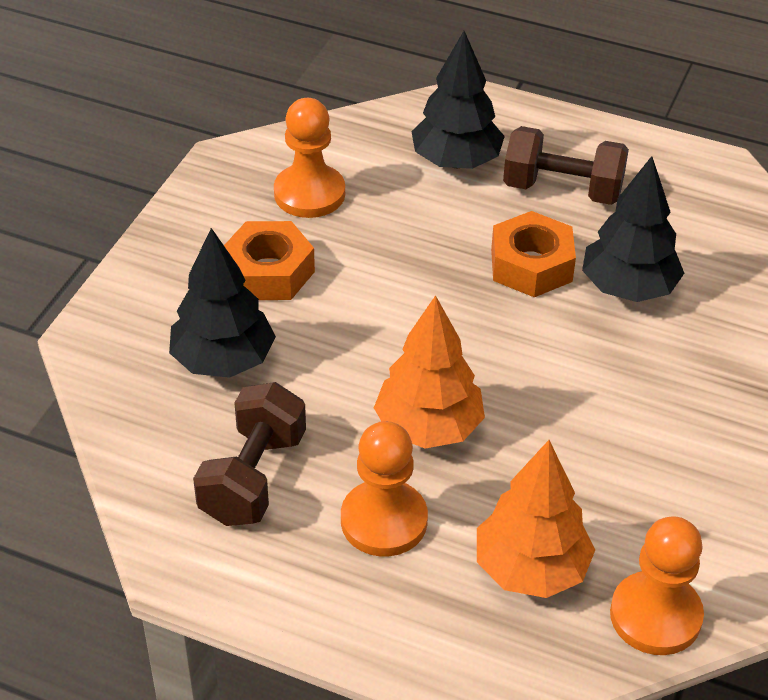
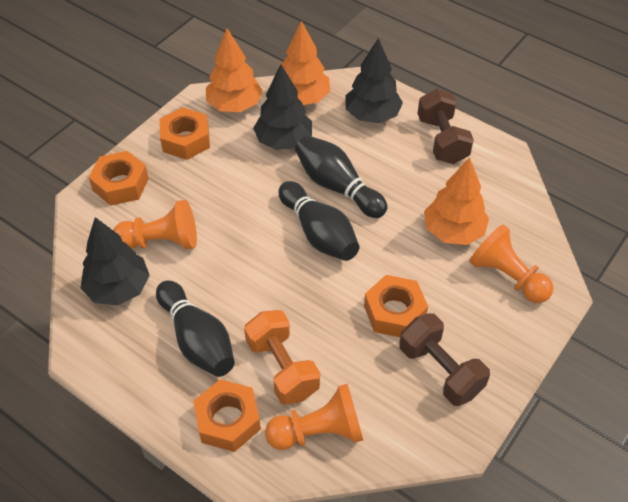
black bowling pin: none = 0 -> [156,280,235,377] [278,181,359,261] [295,135,388,218] = 3
orange dumbbell: none = 0 -> [244,310,320,405] = 1
orange nut: [224,221,315,300] [491,211,576,297] = 2 -> [89,151,149,206] [160,107,210,160] [193,379,261,452] [364,275,428,337] = 4
orange tree: [374,295,485,449] [477,440,595,598] = 2 -> [206,28,263,112] [281,21,330,105] [424,157,489,245] = 3

